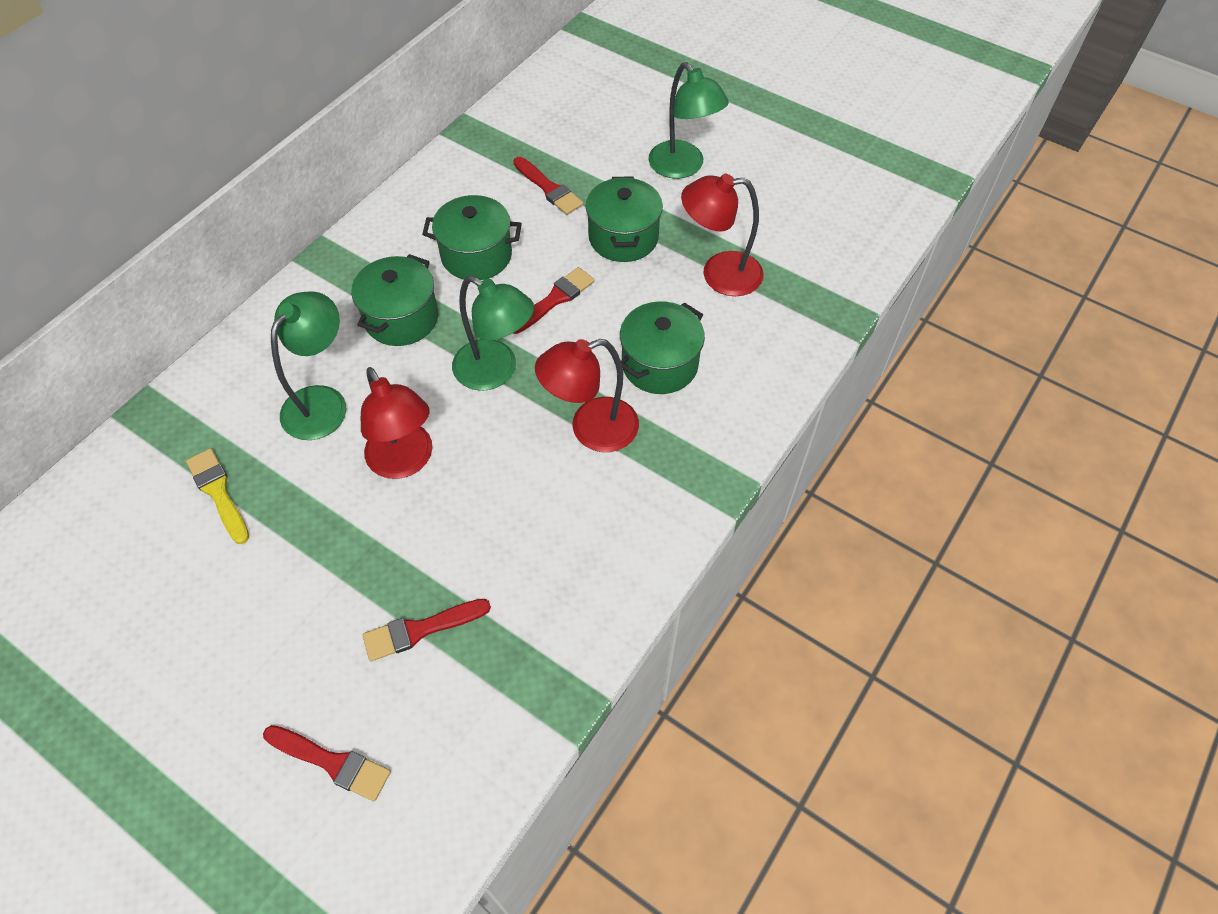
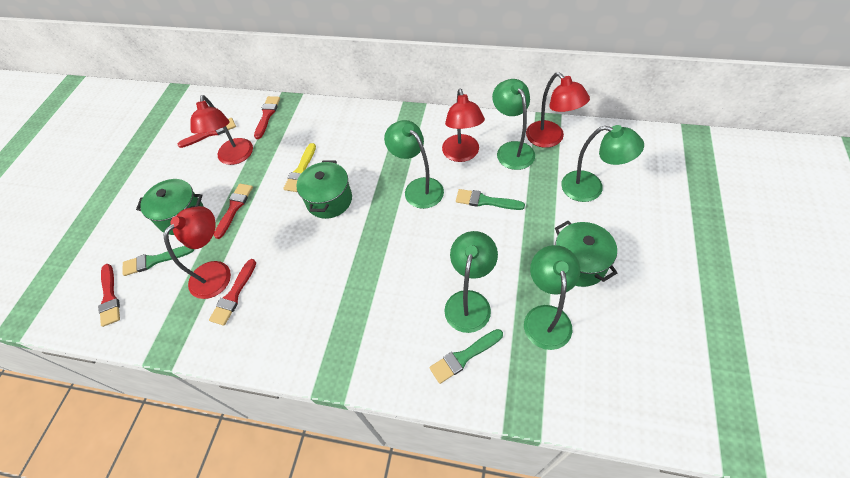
green brush: none = 0 -> [122,246,194,276] [429,329,503,384] [456,189,525,210] = 3
green lamp: [271,292,347,440] [452,276,534,391] [649,62,729,179] = 3 -> [384,120,444,209] [444,231,498,333] [492,79,535,170] [524,245,580,350] [561,125,644,202] = 5
green pot: [351,254,438,346] [422,195,522,280] [586,176,663,262] [620,301,705,394] = 4 -> [136,179,204,235] [296,160,352,219] [555,221,618,287] = 3
red brush: [263,725,391,801] [362,599,491,661] [513,157,583,215] [513,267,595,334] = 4 -> [98,264,120,327] [177,118,236,148] [209,259,256,326] [214,184,253,239] [254,96,280,139] = 5
red lamp: [361,367,432,479] [535,339,639,452] [681,174,764,296] = 3 -> [163,206,231,299] [191,95,253,165] [442,89,485,162] [526,72,590,148] = 4

